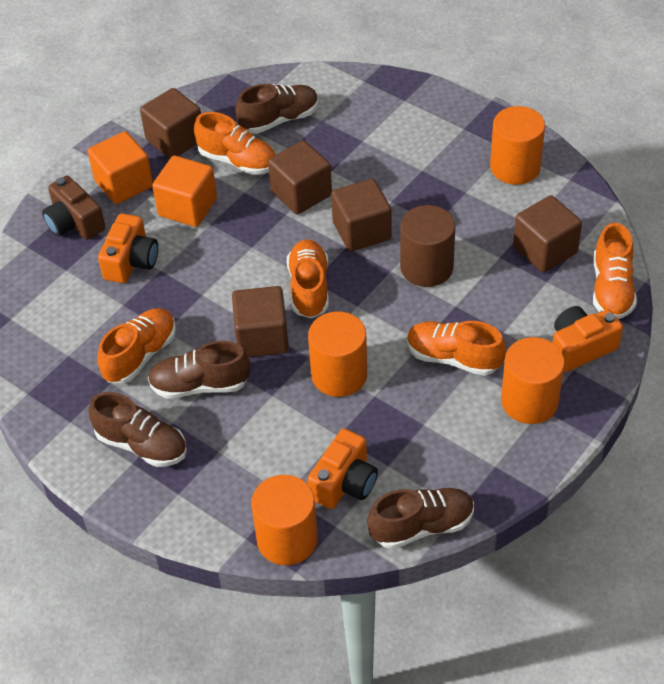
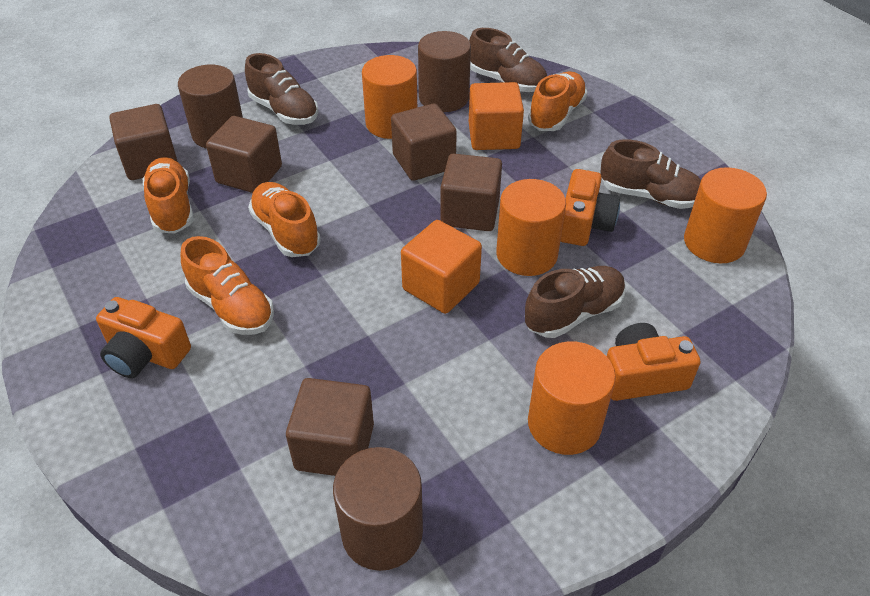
brown camera: [42,176,105,240] = 1 -> none = 0
brown cylinder: [400,205,455,287] = 1 -> [178,64,243,149] [333,447,423,571] [418,31,471,112] = 3
orange shoe: [97,308,176,384] [194,112,276,175] [287,239,329,318] [407,321,506,376] [593,223,637,319] = 5 -> [143,157,194,234] [181,236,274,335] [248,182,321,257] [528,71,587,131] = 4

